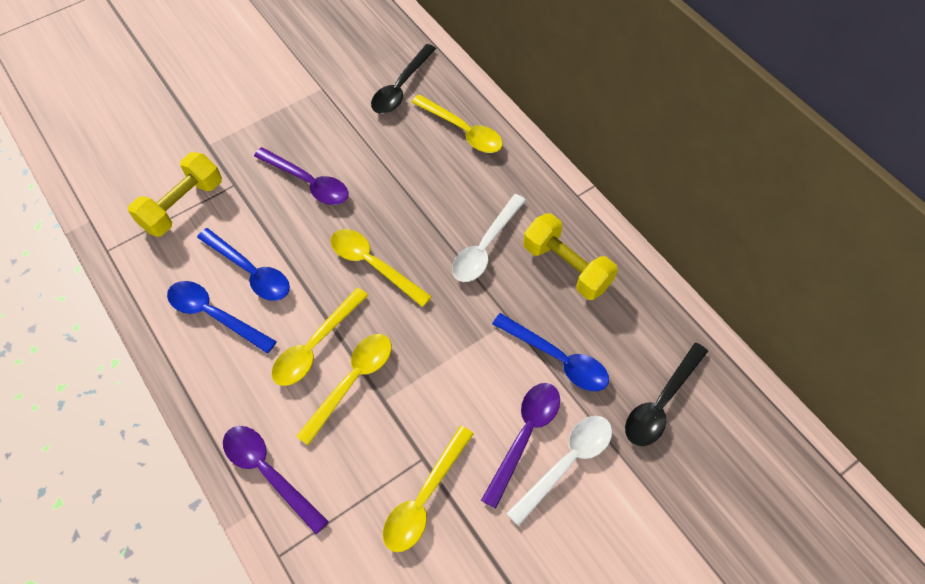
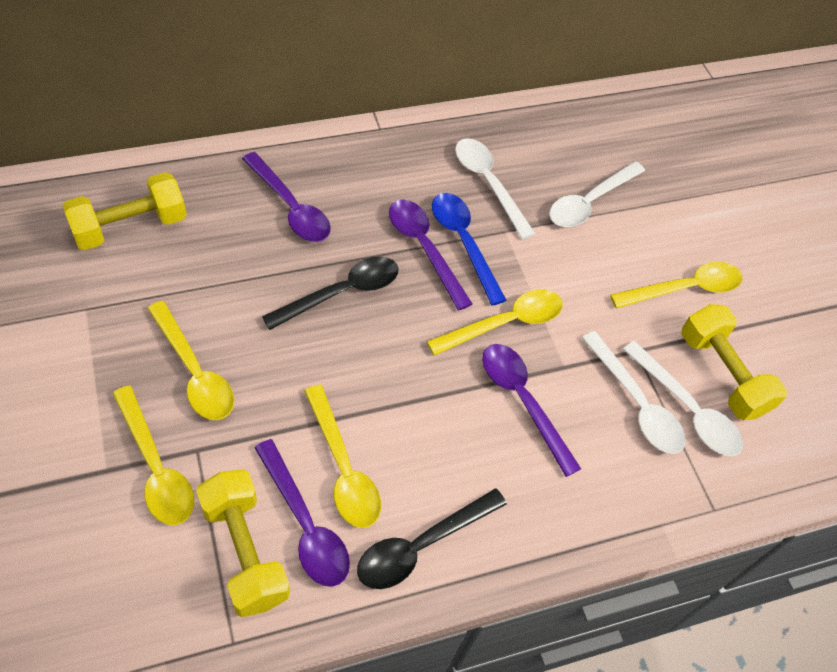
blue spoon: [167,281,277,354] [197,228,290,301] [492,313,609,391] = 3 -> [432,193,506,306] = 1
purple spoon: [223,426,329,534] [254,147,349,205] [481,383,560,509] = 3 -> [242,152,331,242] [254,439,350,587] [389,200,472,310] [483,344,581,477] = 4
white spoon: [452,194,526,282] [506,416,612,526] = 2 -> [455,138,536,239] [549,161,645,227] [582,331,686,454] [623,341,743,456] = 4
yellow dumbbell: [128,152,222,237] [523,213,618,300] = 2 -> [62,172,187,250] [196,470,290,617] [681,304,787,420] = 3

